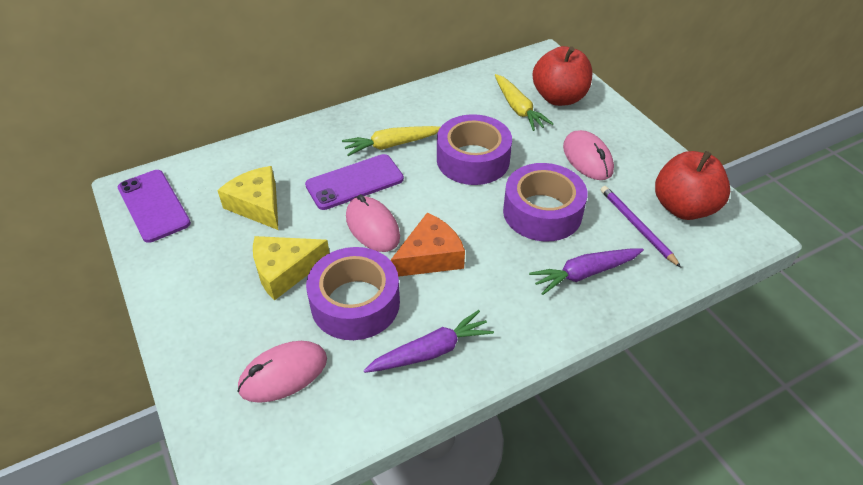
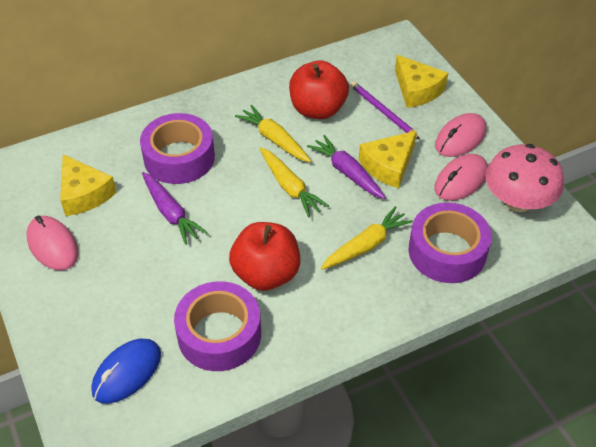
blue mouse: none = 0 -> [92,338,161,404] = 1
orange cheese: [391,212,465,277] = 1 -> none = 0
pink mushroom: none = 0 -> [485,144,564,212] = 1
purple phone: [118,170,191,243] [305,154,404,210] = 2 -> none = 0
yellow carrot: [342,126,440,156] [495,74,553,131] = 2 -> [235,105,311,162] [260,147,329,217] [321,206,413,270] = 3
yellow cheese: [217,166,278,230] [253,236,329,300] = 2 -> [60,154,117,216] [359,131,417,188] [395,55,448,108] = 3

